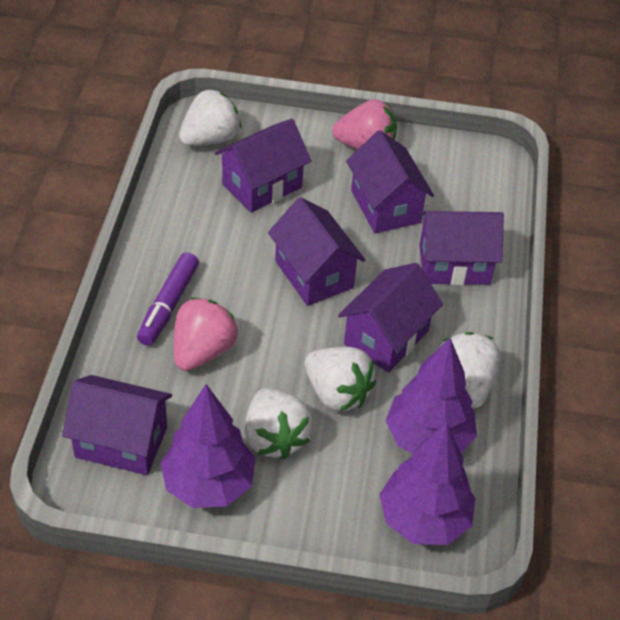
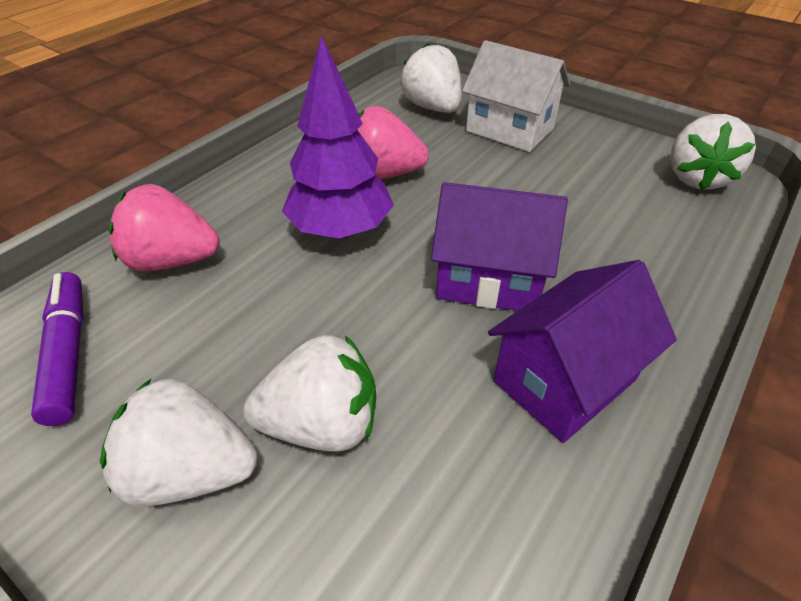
purple house: [62,375,172,475] [215,119,311,213] [268,197,365,306] [338,263,443,373] [346,130,434,233] [419,211,504,285] = 6 -> [431,182,568,311] [488,260,677,443] = 2
purple tree: [160,384,256,508] [379,422,475,545] [386,338,477,453] = 3 -> [282,35,394,239] = 1
white house: none = 0 -> [462,40,570,152] = 1

